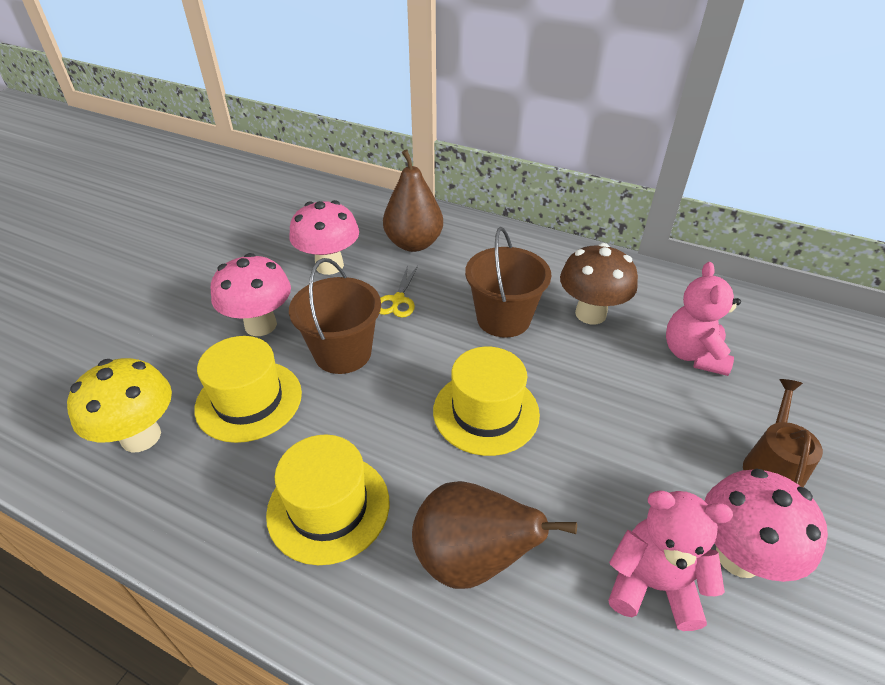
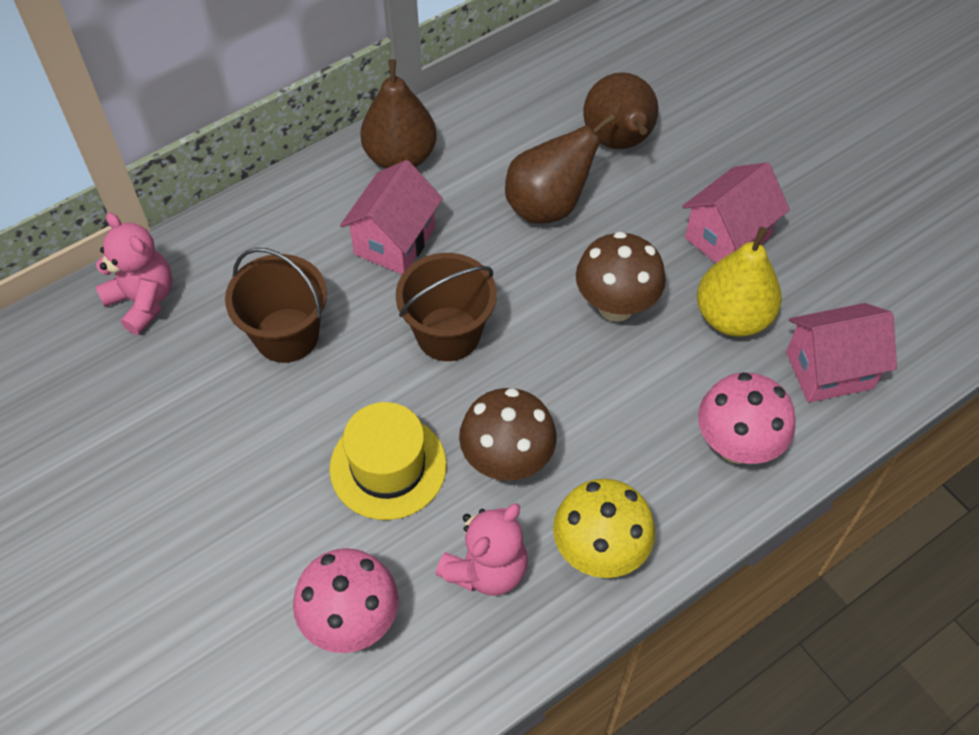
brown mushroom: [560,243,638,324] = 1 -> [459,388,557,481] [576,231,666,322] = 2
brown pear: [383,149,443,252] [412,481,577,589] = 2 -> [360,59,437,169] [505,113,616,224] [583,72,658,149] = 3
brown watering can: [743,379,823,487] = 1 -> none = 0
pink house: none = 0 -> [340,160,443,274] [682,162,790,263] [786,303,897,403] = 3
pink mushroom: [211,253,291,336] [289,200,359,275] [704,469,828,582] = 3 -> [293,548,399,653] [698,372,796,464] = 2
yellow hat: [194,336,302,443] [266,435,389,565] [433,347,540,456] = 3 -> [330,402,447,520] = 1
yellow pear: none = 0 -> [697,227,782,337] = 1
yellow scissors: [379,265,418,318] = 1 -> none = 0

